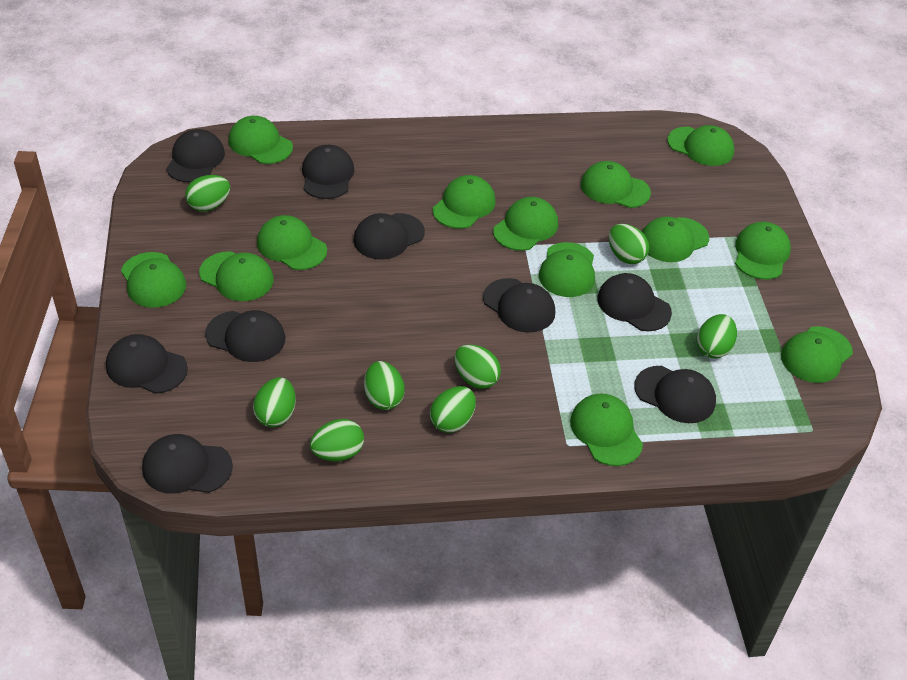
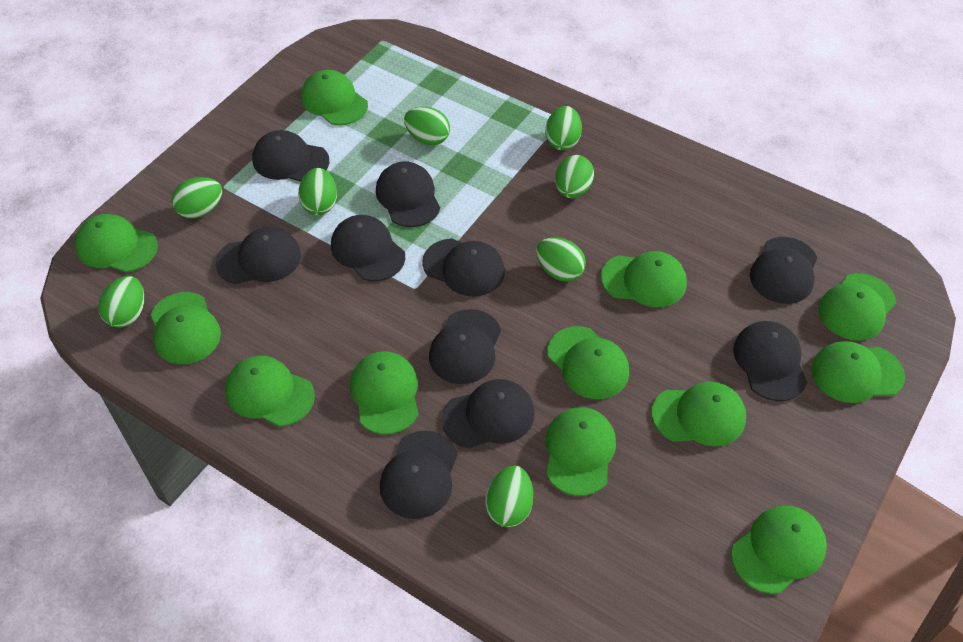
black cap: [106,334,188,394] [142,434,233,493] [166,129,225,183] [205,310,285,362] [302,145,354,199] [353,213,425,260] [483,278,555,333] [597,273,672,331] [634,366,716,423] = 9 -> [216,227,301,284] [252,130,329,182] [331,215,405,281] [376,161,440,227] [380,430,458,519] [422,238,505,296] [429,309,501,384] [442,379,535,448] [733,321,807,401] [750,237,817,304] = 10
green cap: [121,252,186,308] [199,252,274,301] [229,116,293,164] [257,215,327,270] [433,175,496,229] [493,197,558,251] [539,242,595,297] [570,394,643,466] [581,161,651,208] [642,217,709,262] [667,125,734,166] [735,222,791,280] [781,326,853,383] = 13 -> [75,214,158,272] [151,292,221,364] [225,356,315,427] [301,70,368,125] [350,351,418,435] [546,407,616,496] [547,326,629,399] [601,251,687,307] [652,382,746,446] [731,506,827,594] [811,341,905,403] [819,273,896,341] = 12

